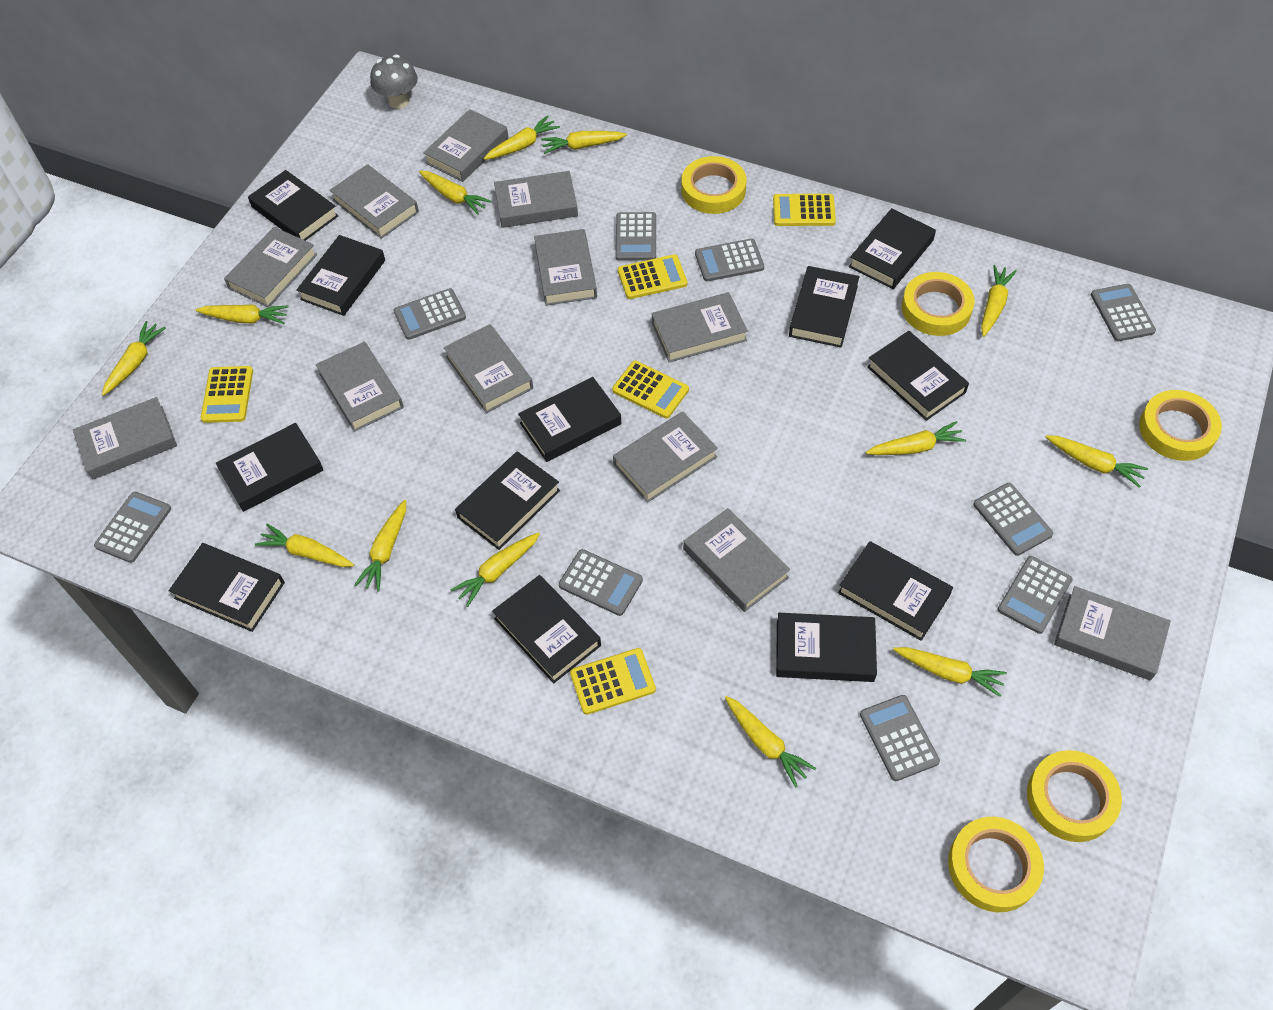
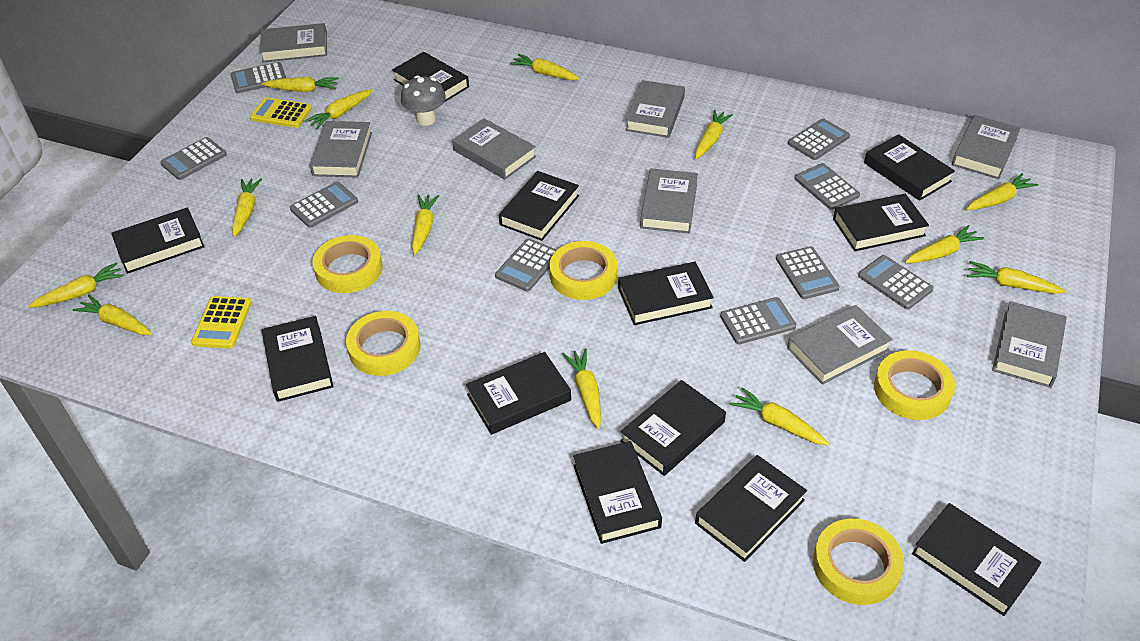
grey book: [73,397,177,480] [224,227,317,308] [316,342,404,432] [330,164,419,239] [423,109,508,182] [444,324,533,413] [494,171,578,228] [534,229,597,306] [613,411,718,503] [652,292,748,362] [683,508,790,612] [1054,586,1171,681] = 12 -> [260,23,327,62] [310,121,372,178] [452,118,536,179] [625,80,685,138] [640,169,698,233] [787,305,893,385] [952,115,1021,179] [992,301,1067,388] = 8
yellow calculator: [200,366,253,423] [570,648,656,715] [612,361,689,418] [618,254,687,299] [773,194,836,226] = 5 -> [191,296,252,348] [250,97,312,128] = 2

